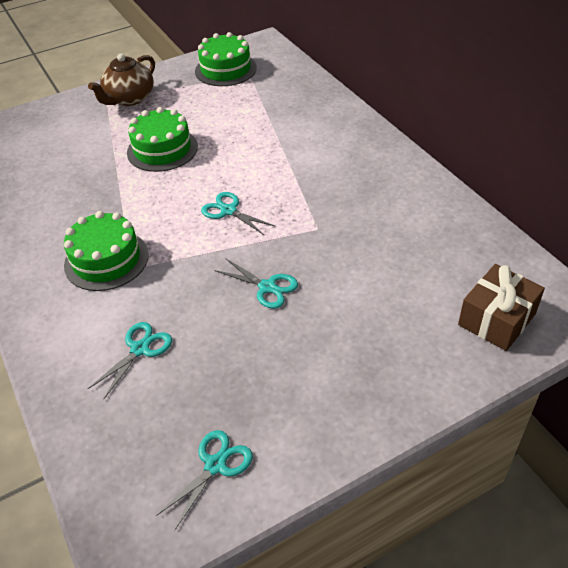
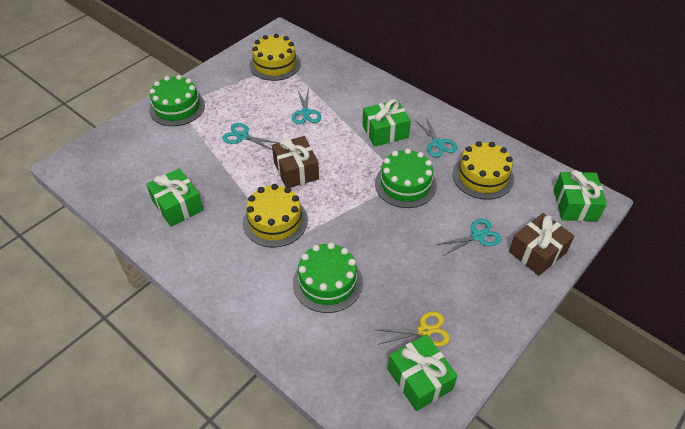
brown gift: [458,264,545,351] = 1 -> [272,136,319,188] [509,213,574,276] = 2
brown teapot: [88,53,155,106] = 1 -> none = 0
green gift: none = 0 -> [146,168,203,227] [362,99,411,147] [388,334,458,411] [554,170,607,221] = 4
yellow cake: none = 0 -> [243,184,308,247] [250,34,301,81] [452,141,514,200] = 3
yellow scissors: none = 0 -> [376,311,450,347] = 1

